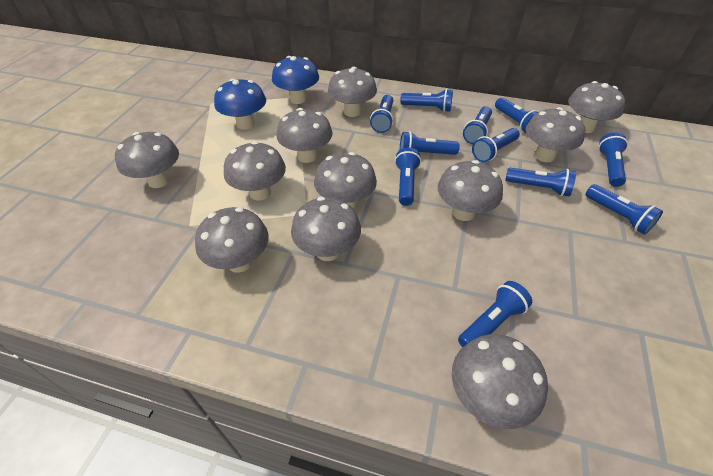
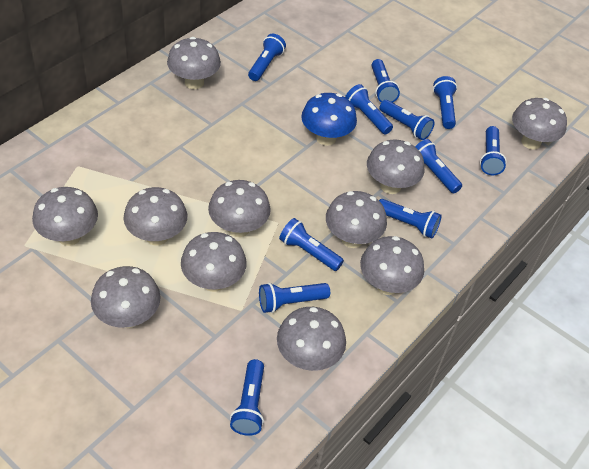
blue mushroom: [214,79,266,130] [272,56,319,104] = 2 -> [301,93,357,146] = 1

